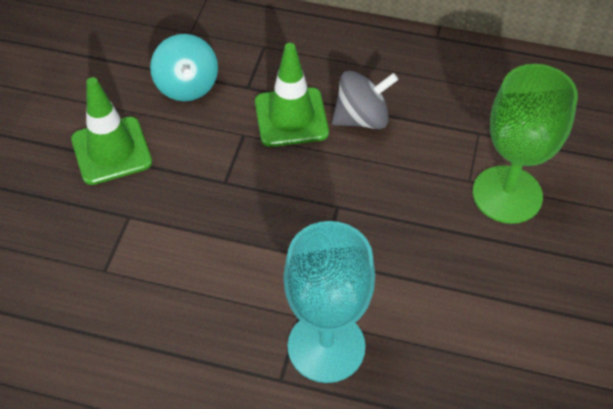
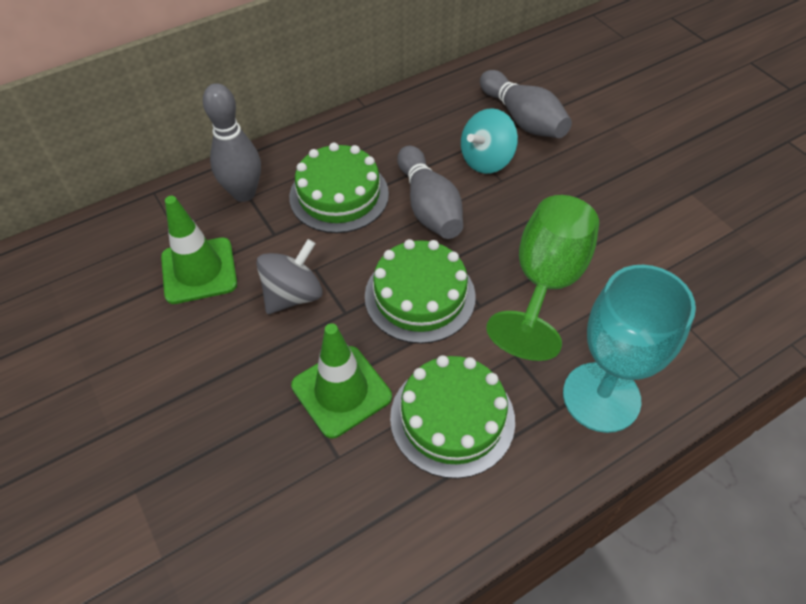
green cake: none = 0 -> [289,143,389,233] [365,239,476,344] [390,355,515,479] = 3
grey bowling pin: none = 0 -> [203,83,261,202] [397,146,463,239] [480,70,572,138] = 3

